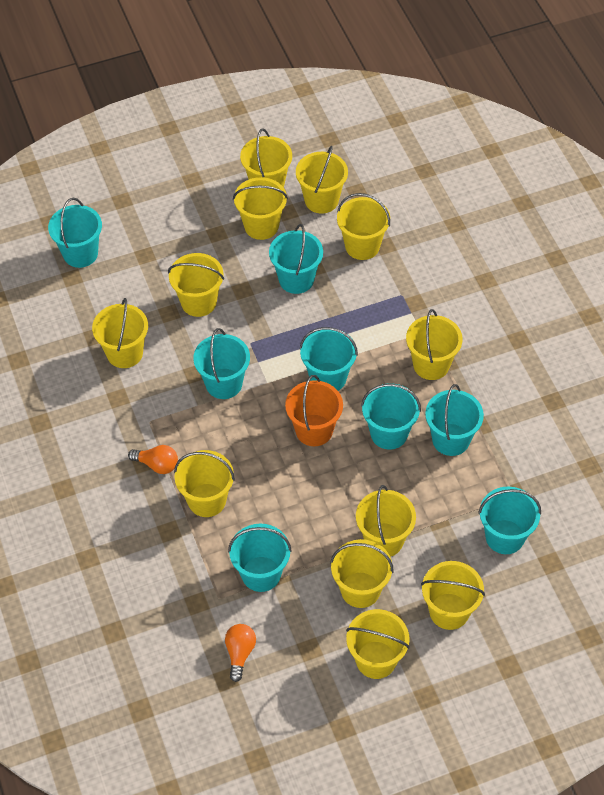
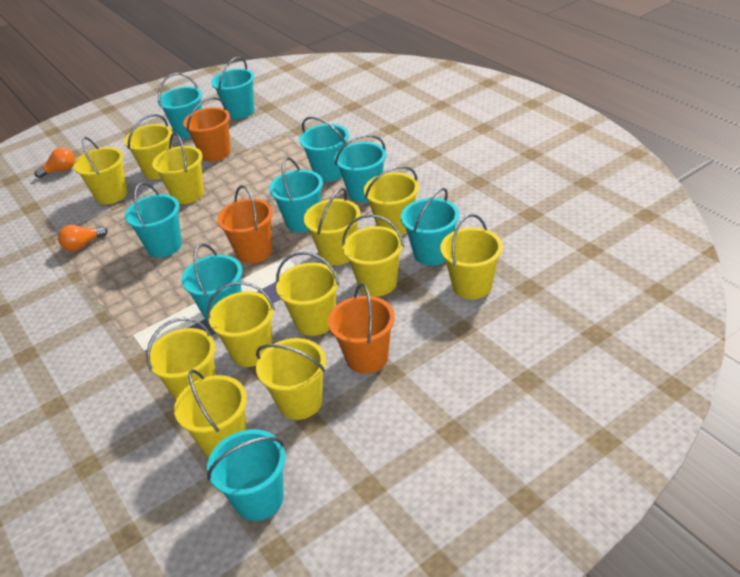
orange bucket: [285,375,343,446] = 1 -> [183,97,231,162] [217,185,273,263] [328,283,395,373] = 3
turquoise bucket: [48,198,102,268] [193,328,250,399] [228,524,292,592] [269,224,323,294] [300,327,358,391] [361,383,421,450] [425,384,484,456] [478,486,541,554] = 8 -> [125,182,182,257] [158,73,202,138] [181,243,242,323] [207,429,286,521] [211,57,255,119] [269,157,323,232] [299,117,349,182] [334,134,386,202] [401,188,459,266] = 9

